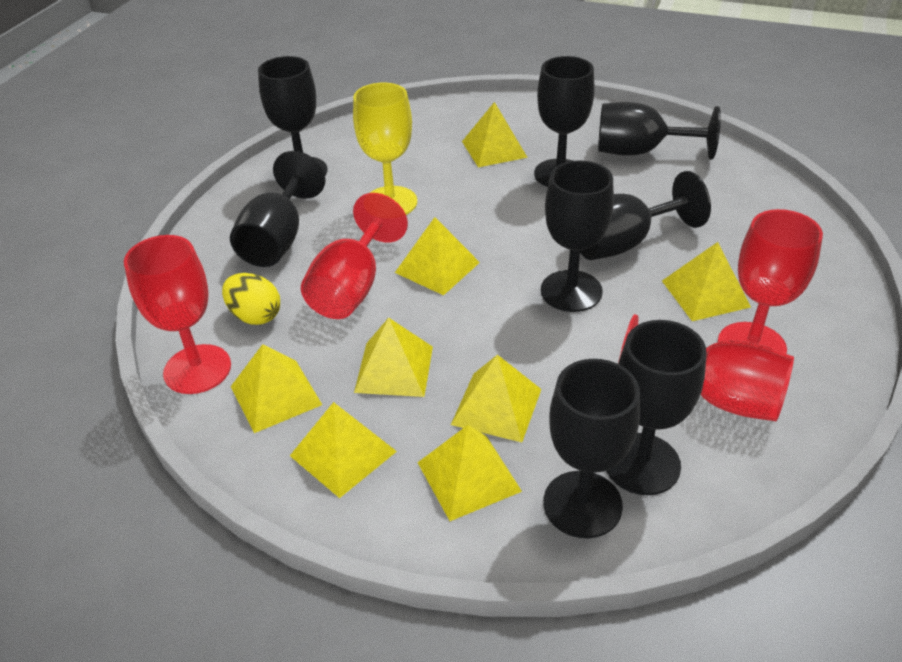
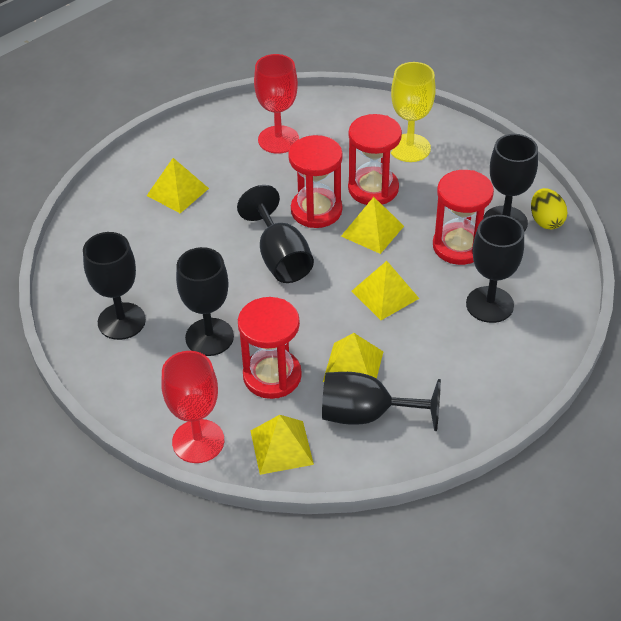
black goblet: [230,151,326,267] [258,56,327,175] [534,56,595,187] [541,161,614,312] [543,359,640,538] [580,171,711,260] [598,102,721,160] [606,320,707,495] = 8 -> [83,232,146,340] [176,247,234,356] [237,185,314,283] [322,372,441,431] [466,215,524,323] [483,134,538,232] = 6
red goblet: [124,235,231,394] [301,193,408,319] [618,314,794,421] [717,209,823,354] = 4 -> [162,351,224,463] [254,54,299,154] = 2
red hourglass: none = 0 -> [238,297,302,399] [288,135,343,228] [348,114,402,205] [433,170,494,265] = 4
yellow pyramid: [231,344,322,433] [290,402,397,498] [354,318,433,397] [395,217,480,295] [417,425,522,521] [451,355,541,442] [462,102,528,167] [662,242,751,321] = 8 -> [147,158,209,213] [251,415,314,475] [323,333,384,382] [341,197,404,254] [352,261,419,320] = 5

